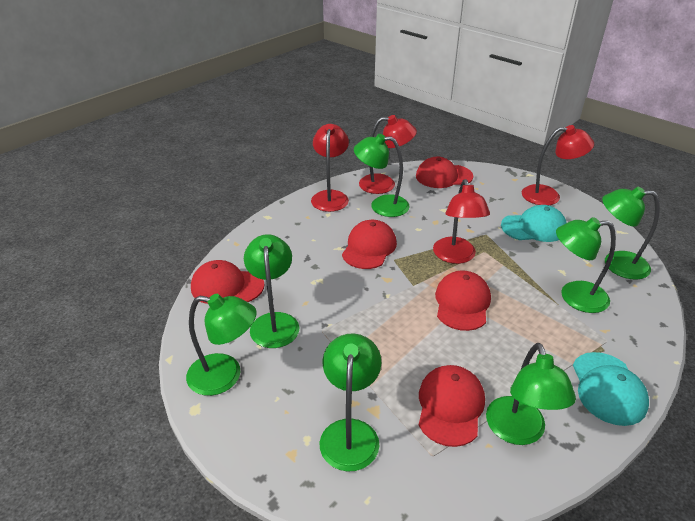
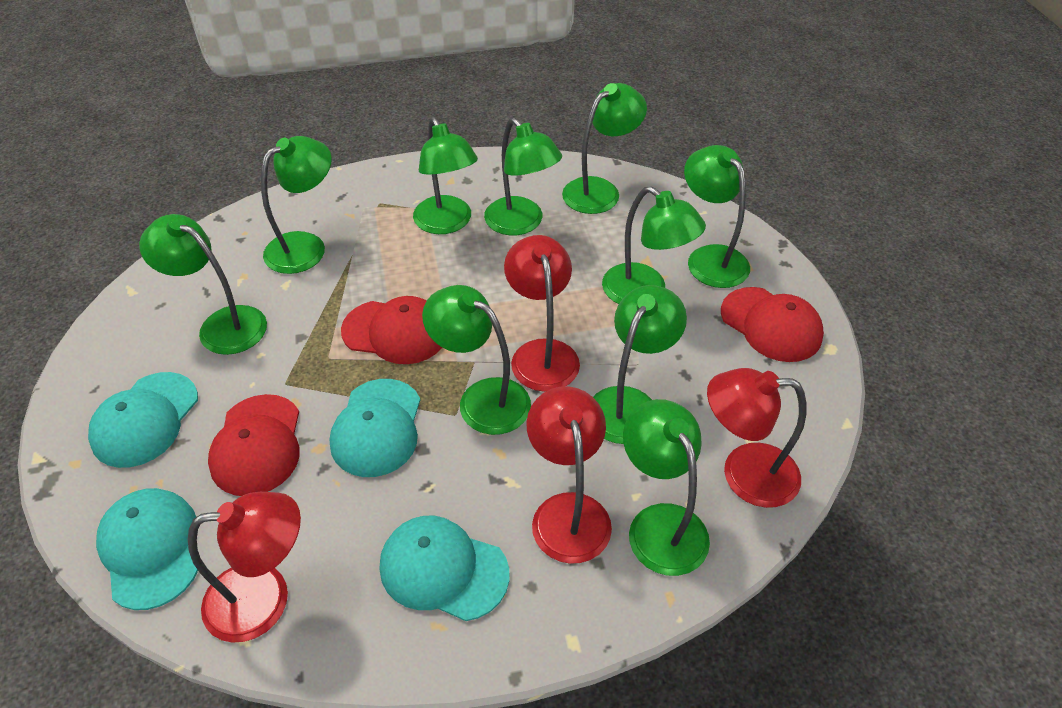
green lamp: [186,294,257,396] [244,234,299,348] [320,333,381,472] [354,134,410,217] [486,343,576,445] [556,217,616,313] [602,187,660,280] = 7 -> [139,214,267,355] [261,136,332,274] [413,117,478,234] [422,285,531,435] [484,118,562,235] [562,83,647,214] [593,285,687,444] [602,186,706,304] [623,399,710,576] [684,145,750,288] = 10
red cap: [191,260,264,304] [342,220,397,269] [416,157,473,188] [419,365,485,447] [435,270,491,331] = 5 -> [208,394,300,496] [341,296,442,364] [721,287,824,362] = 3
turquoise cap: [501,205,566,242] [573,352,649,426] = 2 -> [88,372,198,468] [96,488,198,610] [329,379,420,477] [380,516,509,621] = 4

